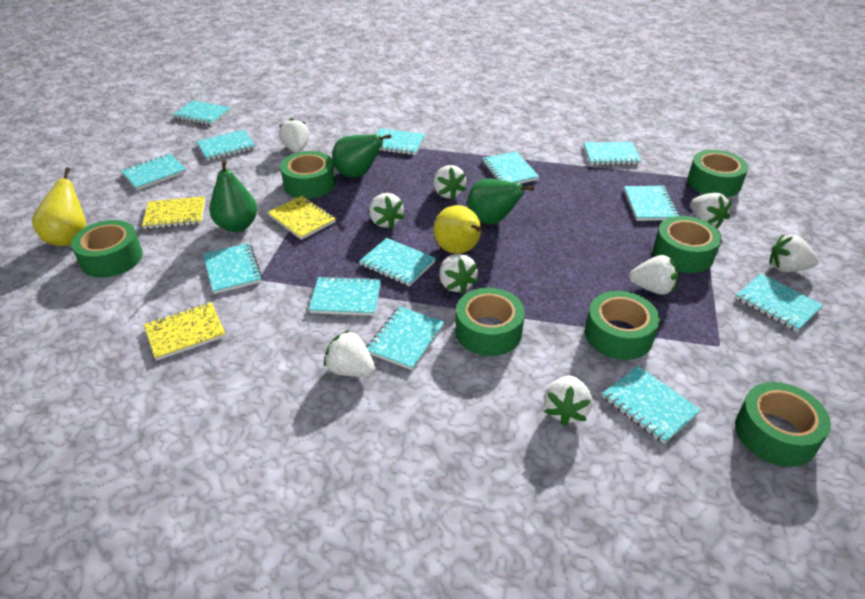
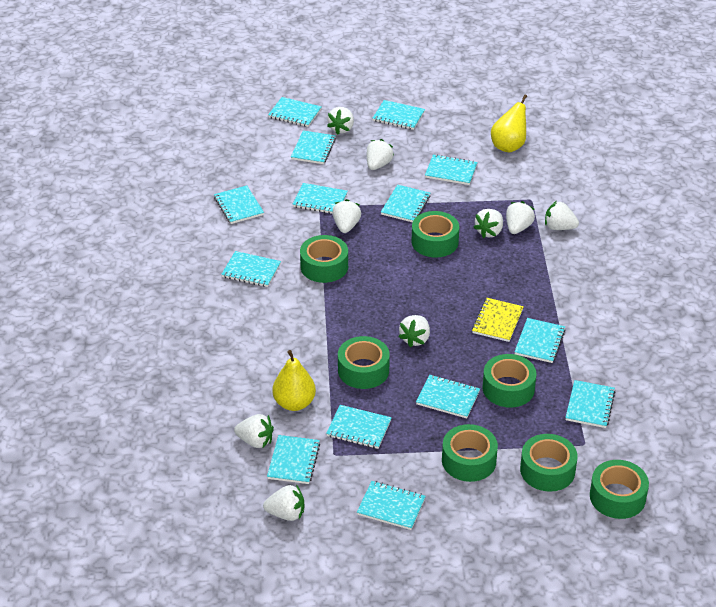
green pear: [209,159,257,232] [332,134,391,177] [467,178,534,224] = 3 -> none = 0
turquoise notebook: [121,154,186,190] [172,100,231,126] [197,130,255,161] [203,243,262,294] [309,276,381,316] [359,238,436,286] [367,306,444,370] [376,128,425,155] [482,151,539,184] [584,142,642,165] [602,366,701,444] [624,186,680,221] [736,273,823,332] = 13 -> [214,186,264,224] [221,251,281,287] [267,435,320,484] [268,97,322,127] [291,131,336,164] [293,183,348,214] [326,405,392,449] [357,481,426,530] [373,100,425,130] [381,185,430,222] [416,375,480,418] [425,154,478,185] [514,318,566,363] [565,380,615,428] = 14
yellow notebook: [142,196,205,229] [144,302,226,361] [268,196,336,240] = 3 -> [472,298,524,342] = 1

